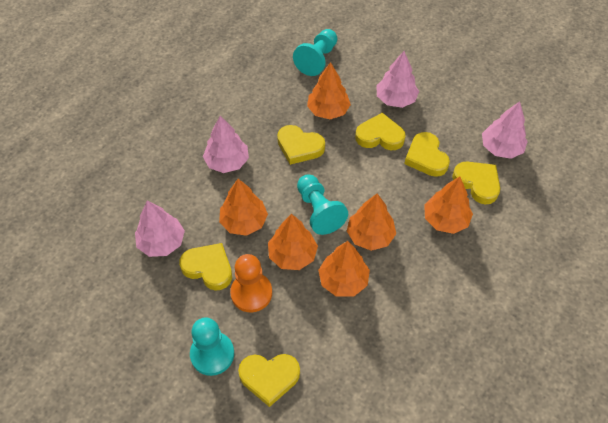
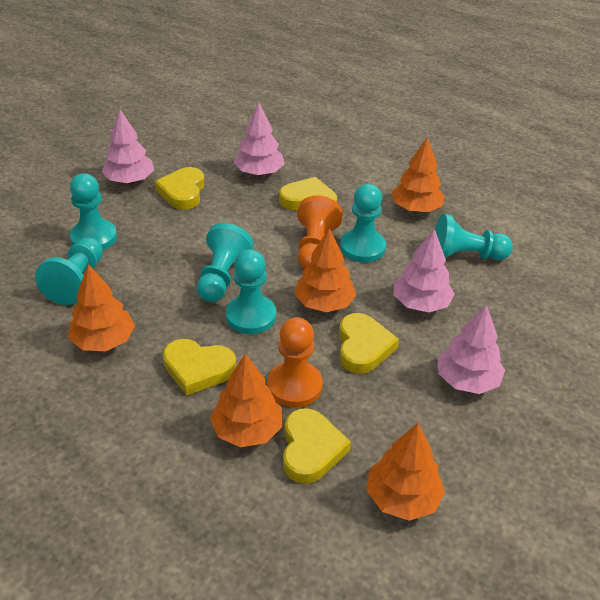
orange pawn: [230,254,272,312] = 1 -> [268,317,323,408] [297,195,343,269] = 2
orange tree: [219,179,268,236] [268,214,318,270] [307,62,351,119] [318,241,370,296] [347,194,396,251] [424,177,473,234] = 6 -> [68,264,135,351] [210,354,282,447] [295,228,356,312] [367,423,445,521] [392,137,445,212] = 5
turquoise pawn: [190,317,234,376] [293,29,337,76] [297,175,348,235] = 3 -> [35,237,103,305] [70,173,117,250] [197,223,254,302] [226,249,276,334] [340,184,386,262] [435,214,513,260] = 6
yellow heart: [179,243,232,291] [238,354,300,407] [277,125,325,165] [355,113,406,150] [404,132,450,177] [452,162,500,205] = 6 -> [155,167,205,210] [163,339,236,396] [279,177,337,210] [283,408,351,484] [339,313,399,374] = 5

